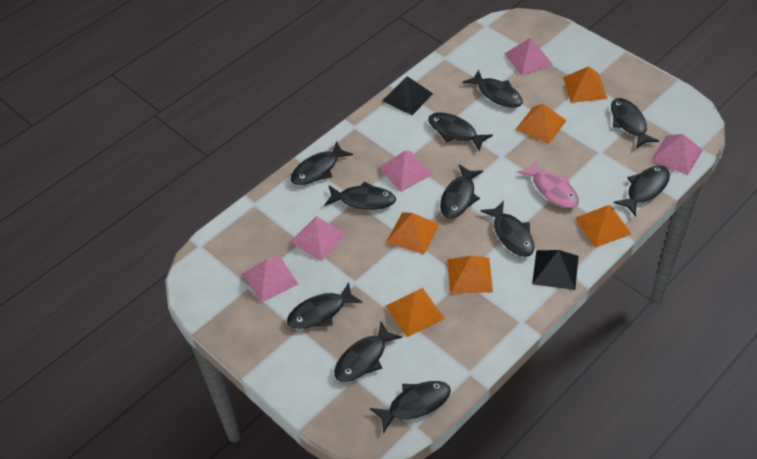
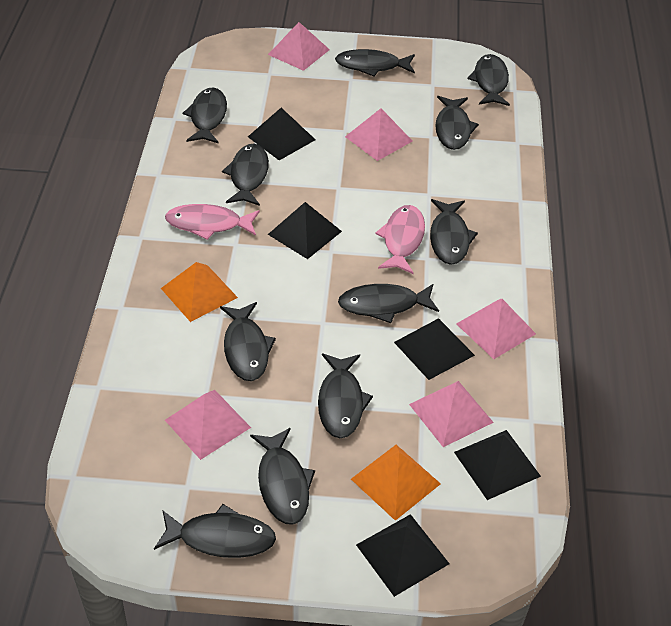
black pyramid: [383,76,433,115] [532,250,579,290] = 2 -> [248,108,316,160] [268,202,342,259] [356,514,449,597] [394,318,475,380] [454,430,541,500] = 5
orange pyramid: [386,212,439,254] [386,288,445,337] [447,256,493,294] [515,104,567,144] [563,66,607,103] [575,205,631,248] = 6 -> [161,262,238,322] [351,445,441,521] = 2
pink fish: [517,159,579,208] = 1 -> [165,204,260,240] [375,205,425,274] = 2

